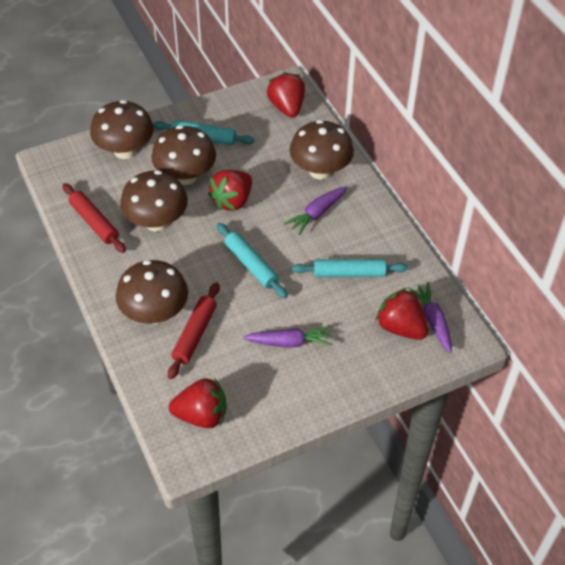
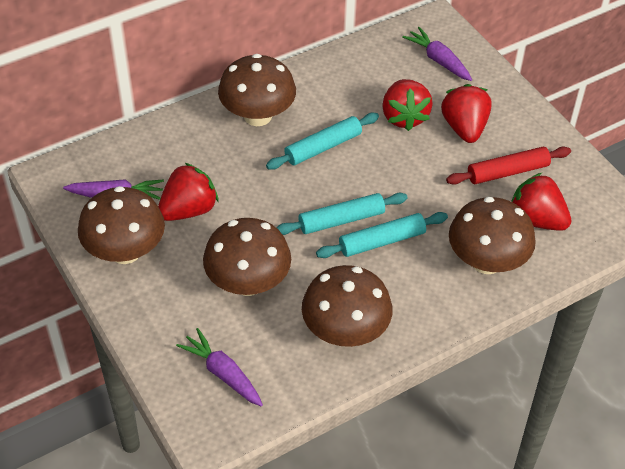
red rolling pin: [62,183,126,253] [168,282,220,379] = 2 -> [446,147,571,185] = 1

